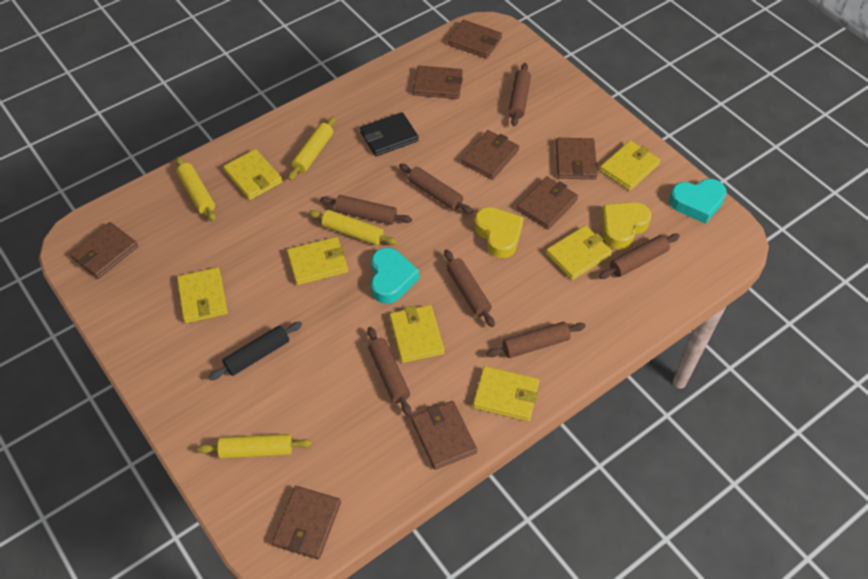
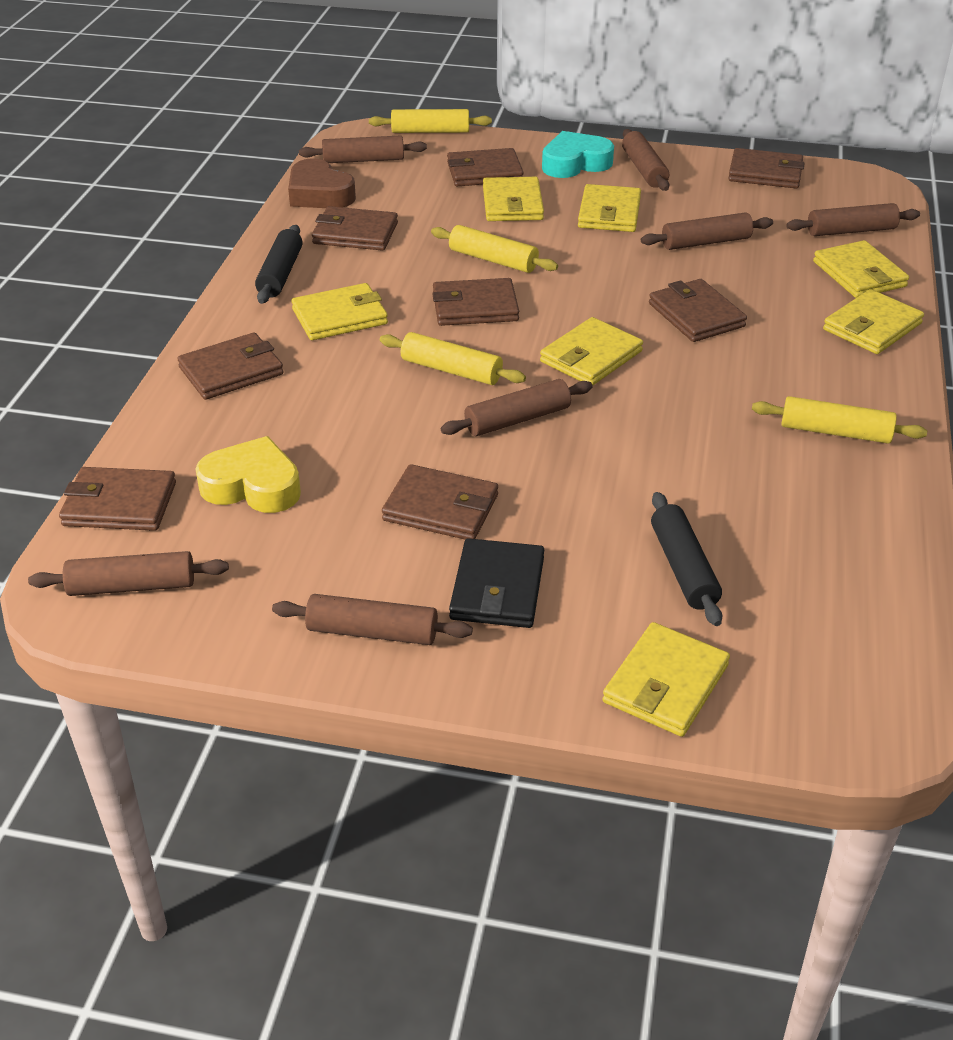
black rolling pin: [209,322,302,380] = 1 -> [255,225,303,304] [651,492,722,626] = 2
brown heart: none = 0 -> [288,158,356,208] = 1
turquoise heart: [371,247,419,304] [669,179,727,224] = 2 -> [542,131,614,178] = 1
yellow heart: [474,207,524,258] [601,202,651,250] = 2 -> [195,436,301,513] = 1

